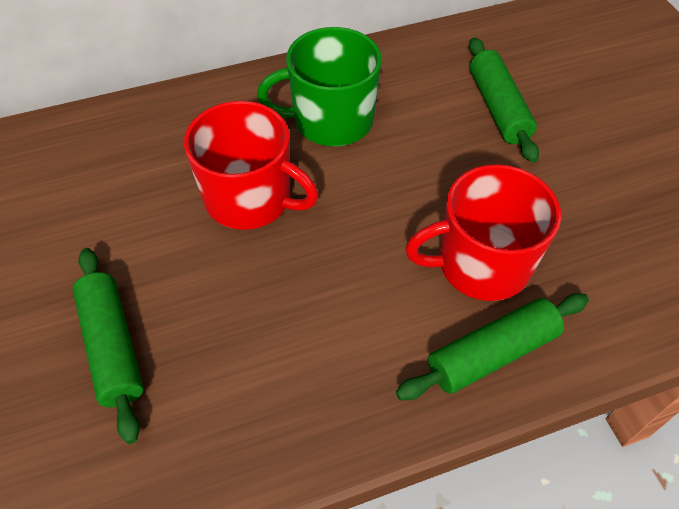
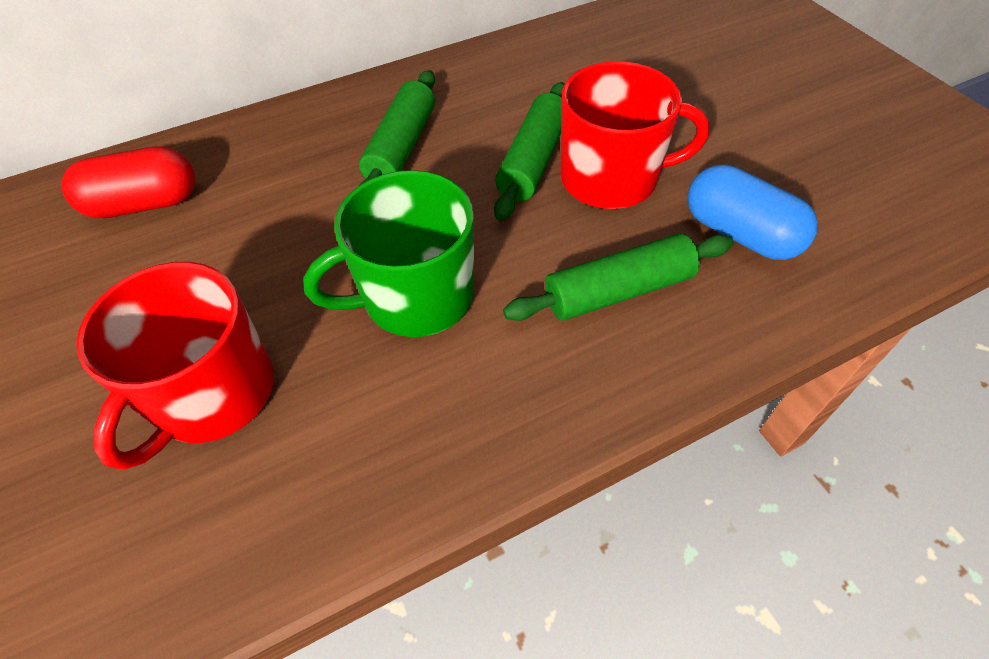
blue capsule: none = 0 -> [687,164,818,260] = 1
red capsule: none = 0 -> [62,146,195,218] = 1

